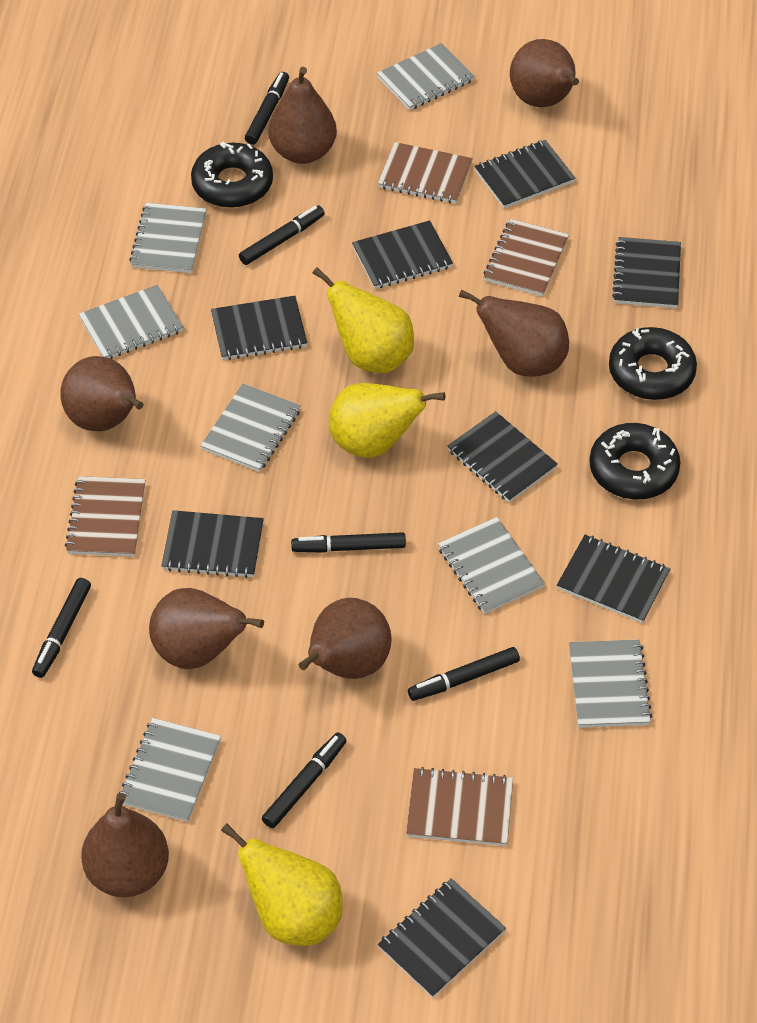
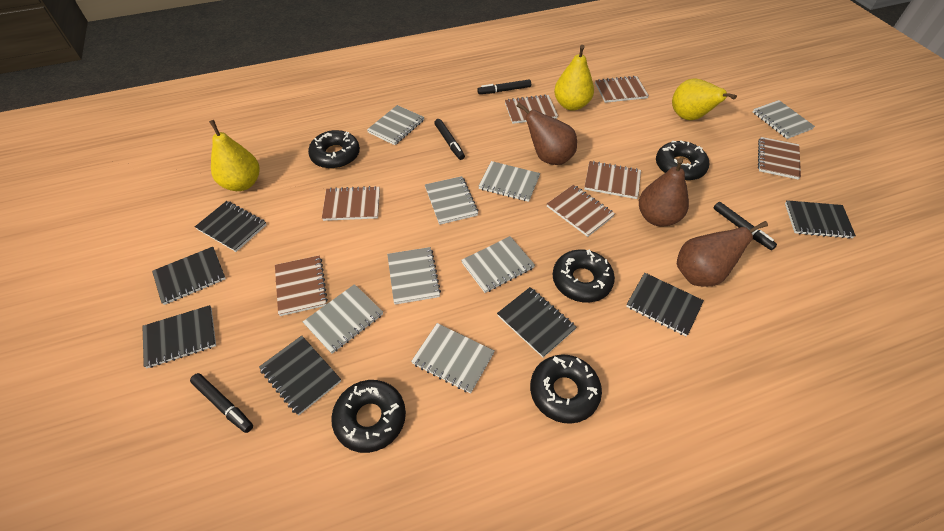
black donut: [191,142,273,208] [589,423,680,499] [609,327,697,400] = 3 -> [308,130,360,169] [331,380,406,453] [530,355,602,424] [553,249,615,303] [656,141,709,181] = 5
black marker: [32,578,91,678] [239,206,325,265] [245,72,289,145] [262,732,347,828] [291,532,406,553] [408,647,520,701] = 6 -> [190,373,253,433] [434,119,465,160] [477,79,531,94] [714,202,777,250] = 4
black notebook: [161,510,264,578] [211,296,307,360] [352,220,453,289] [378,878,506,998] [448,411,558,503] [475,140,575,208] [557,535,670,623] [612,237,681,308] = 8 -> [143,305,216,368] [152,247,226,305] [195,201,266,252] [259,336,341,416] [497,287,577,358] [626,273,704,336] [785,200,856,239] = 7
brown notebook: [65,476,145,557] [378,142,473,204] [406,767,513,846] [484,219,569,296] = 4 -> [275,255,328,316] [322,186,380,221] [505,94,558,124] [547,185,615,237] [584,161,641,199] [595,76,649,103] [758,137,801,180] = 7
brown pear: [60,356,143,431] [81,793,169,897] [149,588,264,669] [268,67,337,164] [299,598,392,679] [459,289,569,377] [510,39,579,107] = 7 -> [516,103,577,165] [639,158,689,227] [677,221,768,287] = 3
grey notebook: [79,285,183,359] [119,718,221,822] [129,203,206,273] [201,383,301,472] [377,43,475,110] [438,517,545,614] [569,640,652,728] = 7 -> [303,284,383,354] [367,105,424,145] [387,247,441,304] [411,323,495,394] [425,176,478,225] [461,236,535,293] [478,161,540,202] [753,100,815,139] = 8

